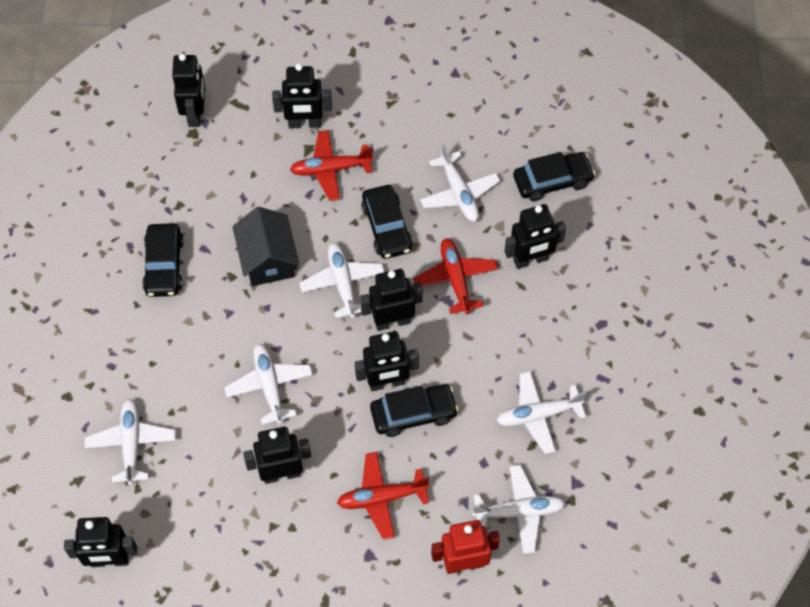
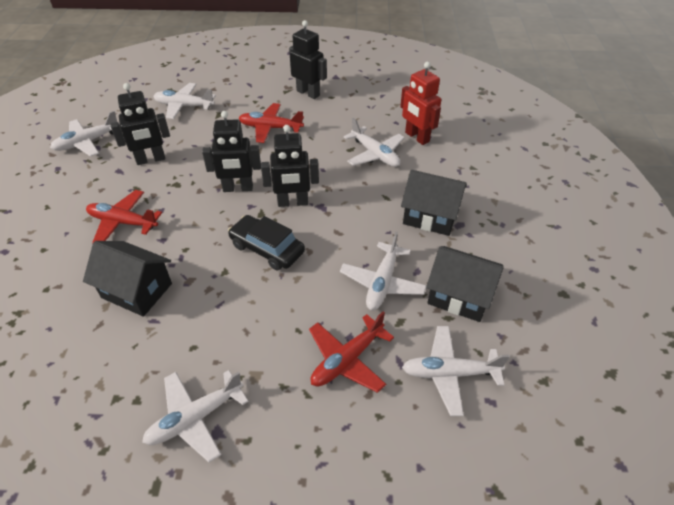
black car: [142,223,184,297] [361,185,413,259] [370,385,459,437] [513,152,595,201] = 4 -> [228,215,305,270] = 1
black house: [232,207,299,286] = 1 -> [83,241,172,317] [401,170,467,236] [426,246,504,322] = 3
black robot: [64,517,137,567] [172,53,205,127] [243,427,311,484] [272,63,332,128] [355,331,419,391] [360,269,423,331] [505,204,566,269] = 7 -> [111,83,170,165] [202,111,261,192] [261,125,319,207] [289,20,327,99] = 4

